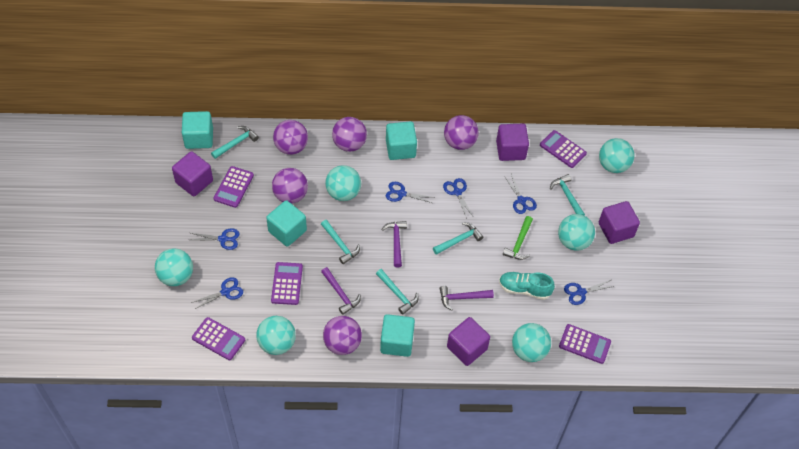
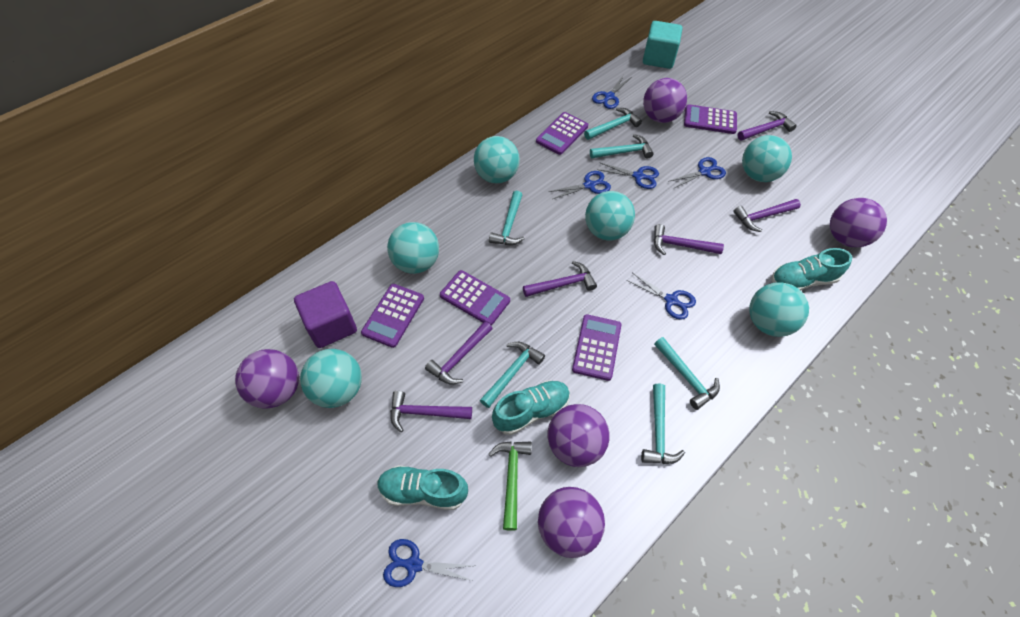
purple cube: [172,151,213,196] [447,317,490,366] [496,124,529,161] [599,201,640,244] = 4 -> [294,281,357,348] = 1
purple hammer: [321,267,361,315] [381,221,407,268] [440,286,494,311] = 3 -> [390,391,472,432] [425,321,493,384] [523,261,597,297] [654,224,724,255] [733,199,801,232] [738,111,797,140] = 6
turquoise cube: [182,111,213,149] [266,200,307,247] [380,314,415,357] [386,121,417,160] = 4 -> [643,21,682,69] = 1
turquoise hammer: [211,126,259,159] [321,220,360,264] [376,269,419,315] [433,222,483,255] [550,174,585,216] = 5 -> [480,342,545,408] [489,191,525,245] [584,108,642,140] [590,134,654,158] [641,383,685,464] [654,337,720,410] = 6
turquoise shoe: [499,272,555,300] = 1 -> [377,465,468,510] [492,380,570,435] [771,248,852,290] = 3

